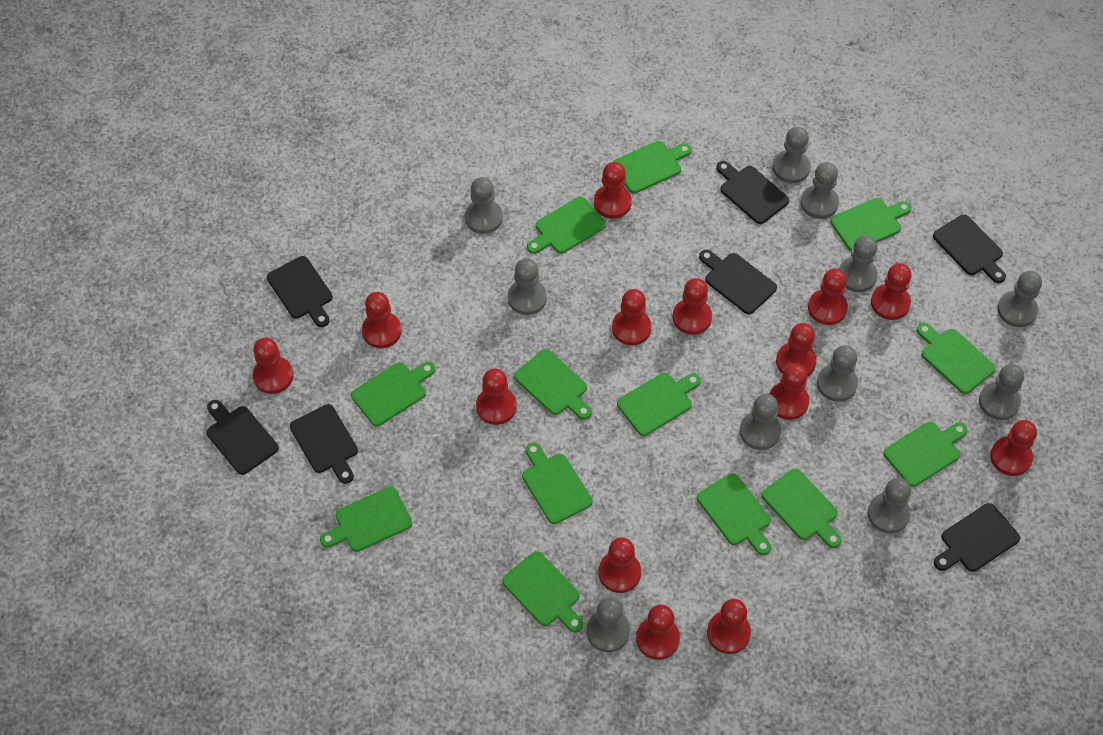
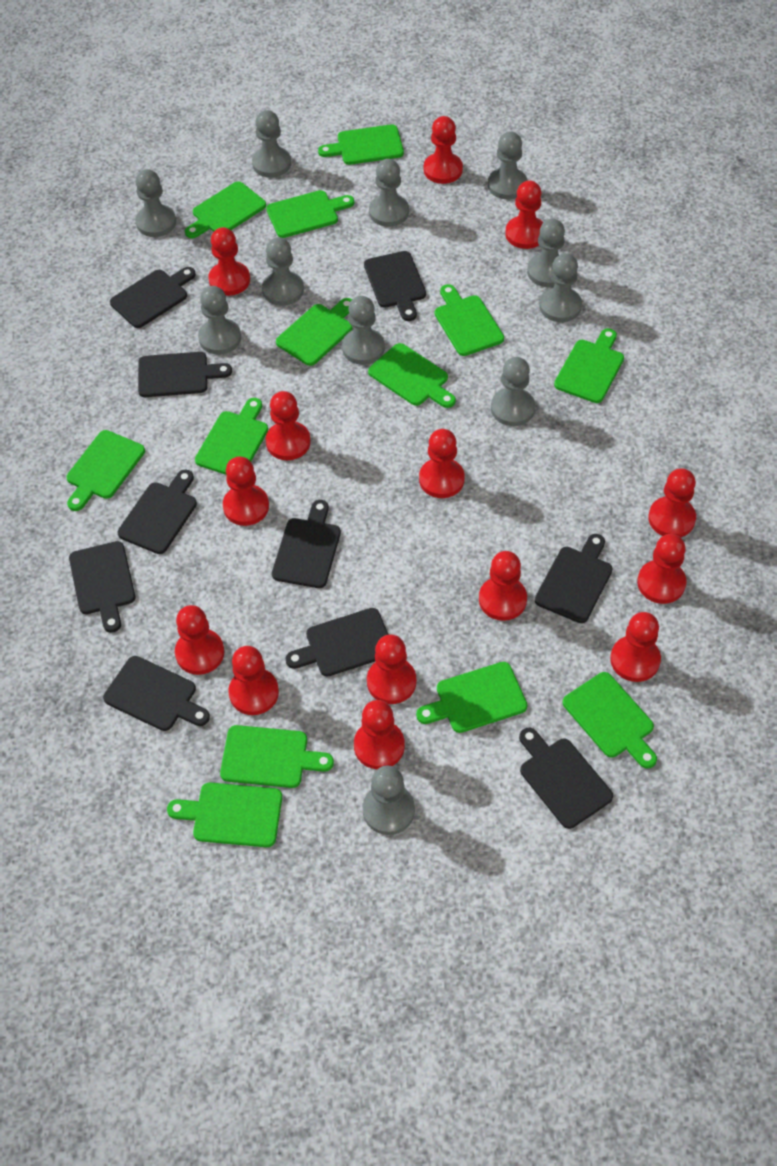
black cutting board: [206,400,279,475] [267,256,333,327] [290,404,358,484] [699,250,777,314] [716,161,789,224] [933,215,1006,283] [934,503,1020,572] = 7 -> [69,541,135,633] [103,656,210,731] [110,267,196,328] [117,470,197,554] [138,352,232,397] [272,500,341,588] [286,608,389,677] [364,251,426,321] [519,728,613,829] [535,534,613,623] = 10

